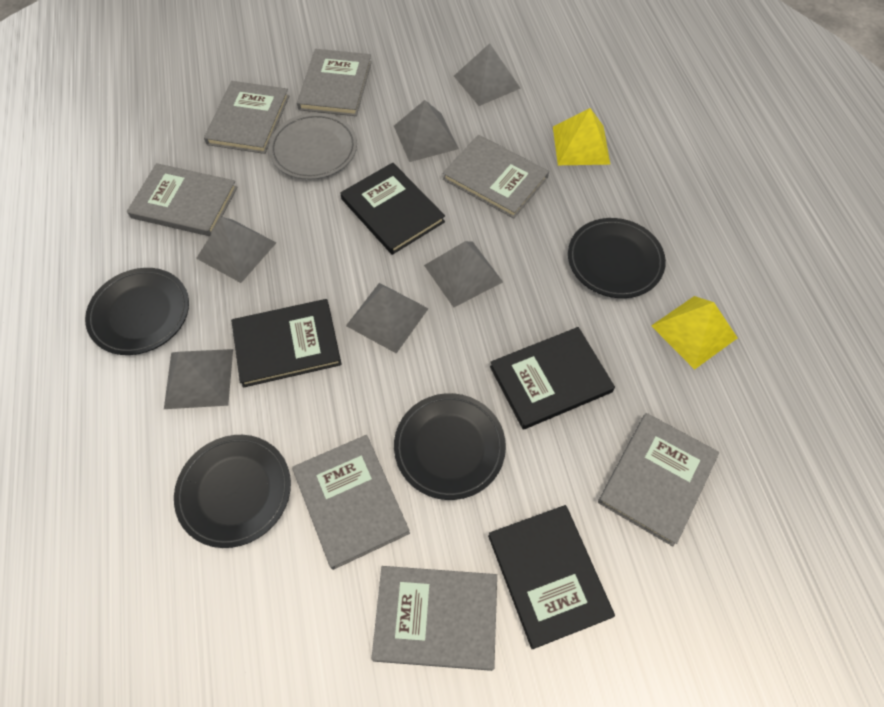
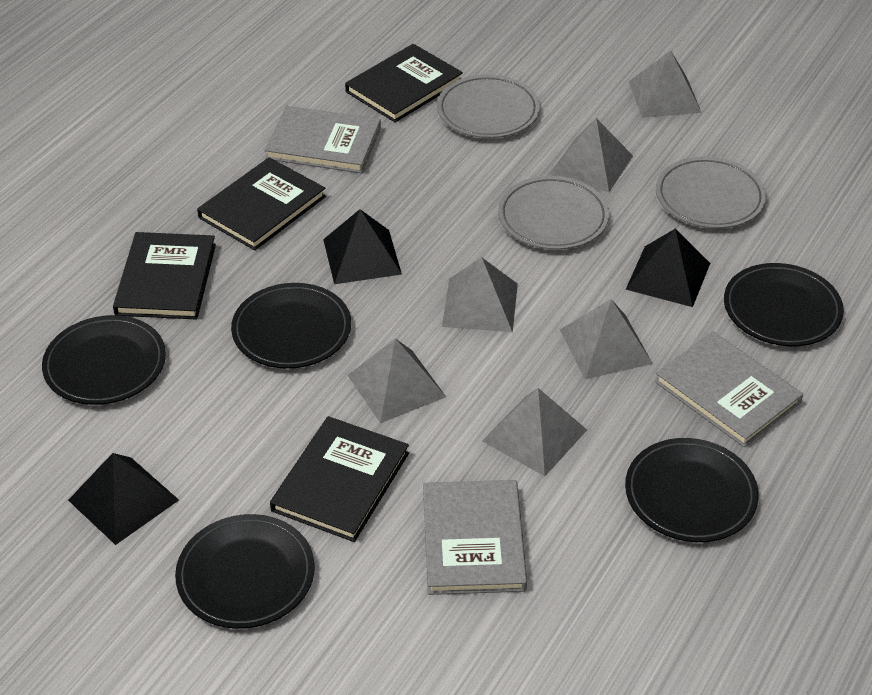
black plate: [85,268,189,355] [174,435,291,548] [394,393,506,500] [568,218,666,298] = 4 -> [42,315,166,405] [175,514,315,629] [231,283,351,369] [625,438,759,542] [724,263,844,346] = 5
black pyramid: none = 0 -> [68,453,179,545] [323,209,402,284] [625,229,710,307] = 3
grey book: [127,163,238,236] [204,81,289,154] [292,435,410,570] [297,49,372,116] [371,566,497,671] [443,135,549,219] [598,413,719,546] = 7 -> [264,106,381,173] [423,480,527,595] [655,332,803,447] = 3
grey plate: [269,113,357,180] = 1 -> [437,74,540,138] [498,176,609,250] [656,156,766,228] = 3
yellow pyramid: [553,108,610,165] [651,296,738,370] = 2 -> none = 0

